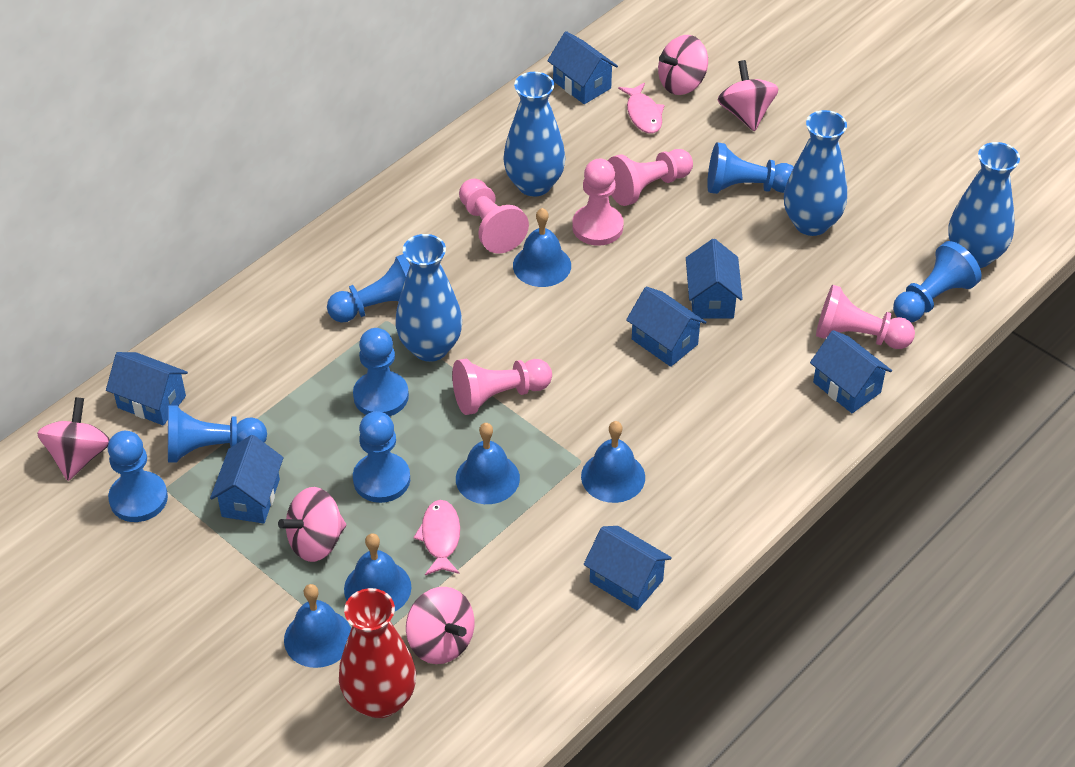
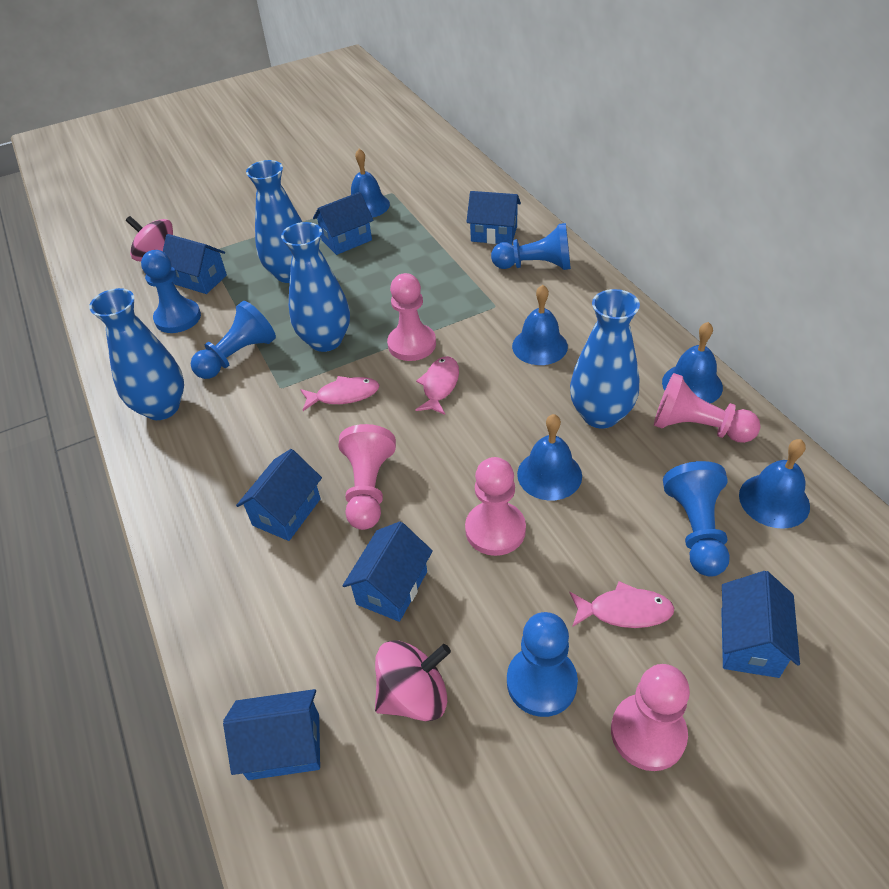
blue pawn: [108,431,168,522] [168,406,267,462] [327,254,410,323] [353,328,409,416] [353,411,410,503] [707,142,794,194] [893,241,982,323] = 7 -> [141,250,201,333] [191,301,276,379] [491,223,571,270] [507,612,578,717] [663,461,730,577] = 5
pink fish: [413,500,460,575] [618,83,664,134] = 2 -> [300,376,379,411] [415,356,459,415] [569,581,674,628] = 3
pink spinning top: [37,397,110,481] [278,487,346,562] [406,587,475,664] [658,35,708,95] [718,60,778,131] = 5 -> [126,216,173,261] [375,640,451,721] = 2
red vase: [339,588,416,718] = 1 -> none = 0

